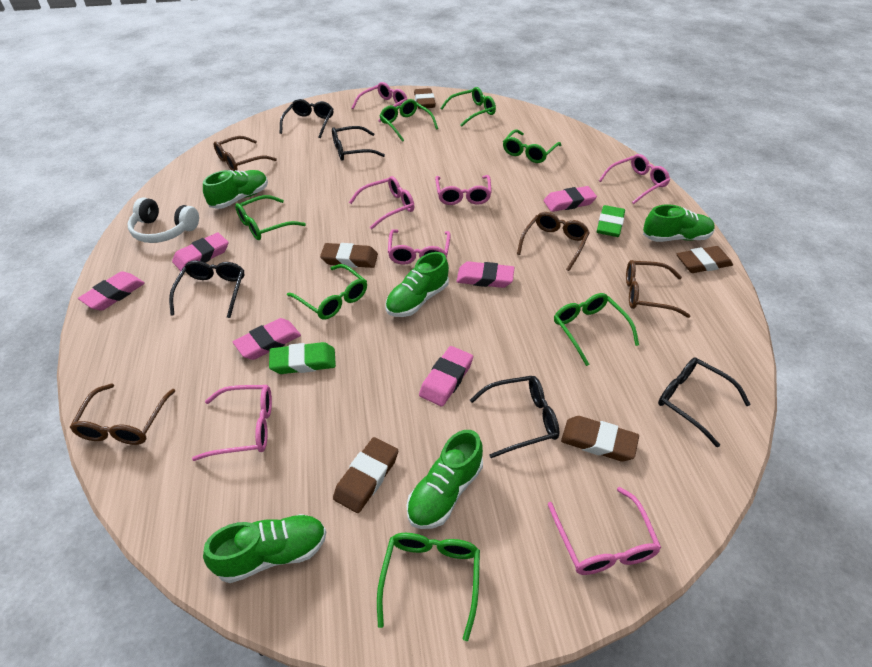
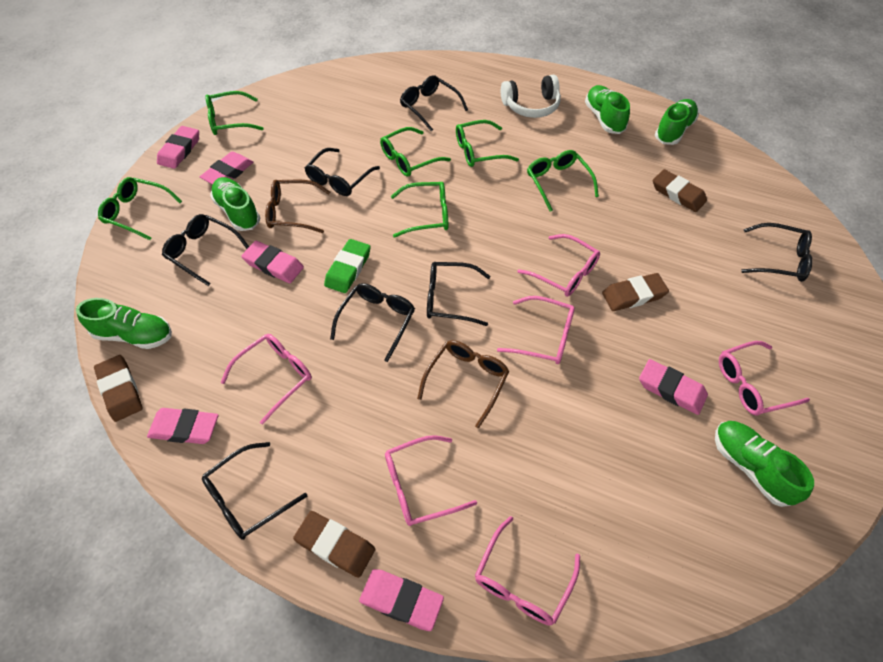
black glasses: [169,260,244,318] [280,99,334,138] [332,126,385,161] [470,376,559,458] [658,357,751,448] = 5 -> [162,214,249,286] [202,442,307,540] [305,148,380,196] [330,283,415,362] [400,75,468,132] [427,262,490,326] [741,223,813,282] = 7
brown eraser: [320,243,378,268] [333,437,398,513] [414,88,436,109] [561,416,639,461] [677,246,733,273] = 5 -> [94,355,143,422] [293,511,375,578] [602,273,669,311] [653,169,707,212] = 4
brown glasses: [70,383,176,445] [214,136,277,171] [517,212,590,271] [626,260,690,318] = 4 -> [265,180,330,233] [417,340,509,428] = 2
green eraser: [269,342,336,374] [597,205,625,237] = 2 -> [324,239,371,293] = 1
green glasses: [235,195,306,240] [287,264,367,320] [377,533,480,641] [379,99,438,142] [440,87,496,127] [503,129,562,163] [554,293,639,366] = 7 -> [98,177,182,240] [205,91,264,135] [380,127,451,176] [391,182,448,238] [456,120,519,167] [527,150,599,211] = 6
pink glasses: [192,385,272,461] [349,176,414,229] [352,82,408,122] [388,229,451,265] [435,175,492,205] [548,487,661,575] [599,154,670,204] = 7 -> [220,334,312,424] [385,435,477,526] [475,516,580,626] [497,296,575,364] [517,234,600,297] [719,341,810,416] = 6

